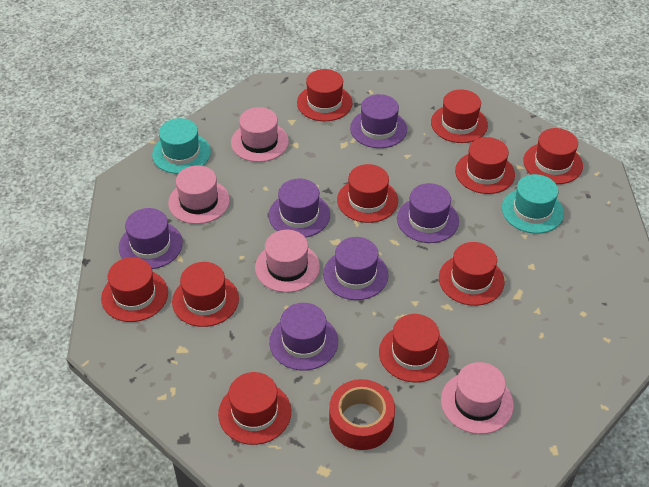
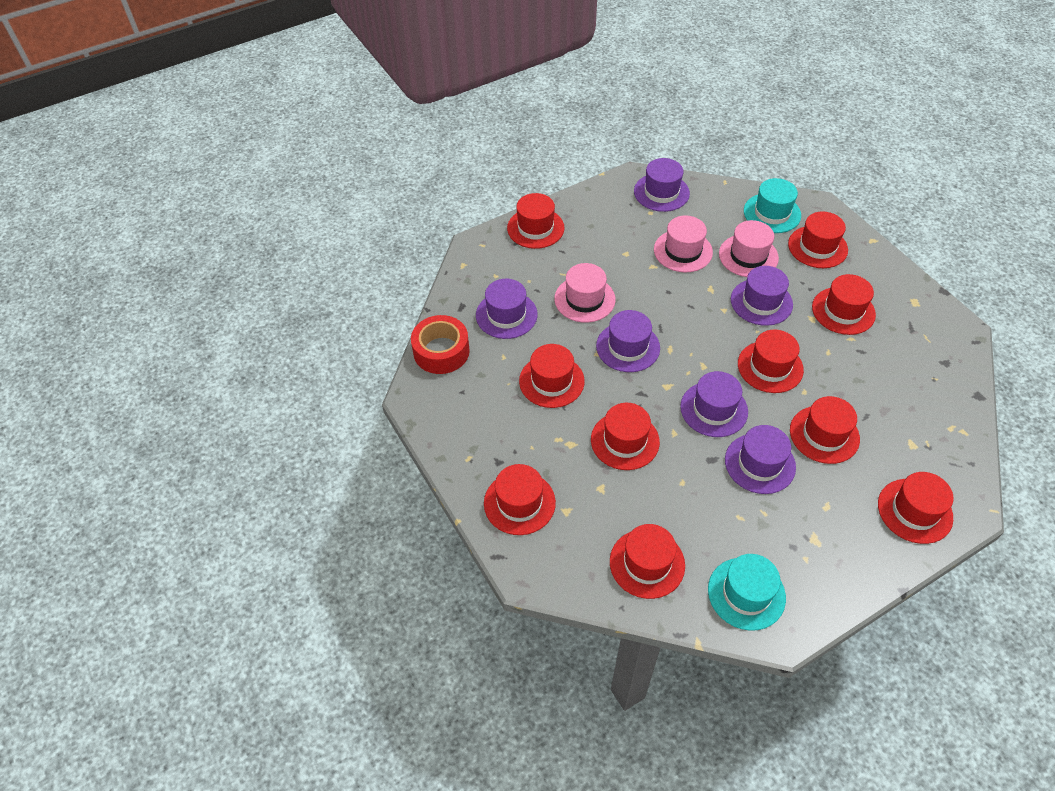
pink hat: [168,165,230,224] [231,107,289,162] [255,230,320,293] [441,362,514,434] = 4 -> [554,263,616,323] [654,215,713,273] [719,220,779,277] = 3

